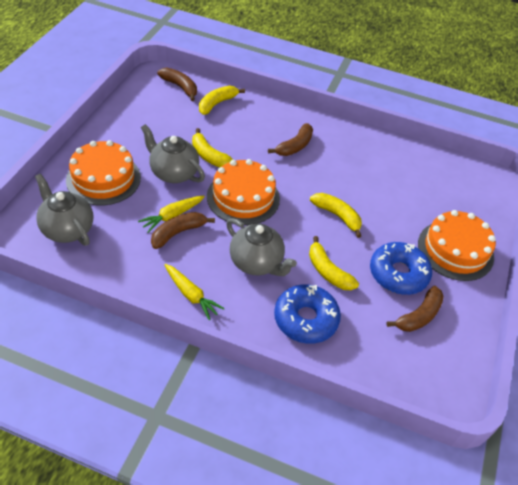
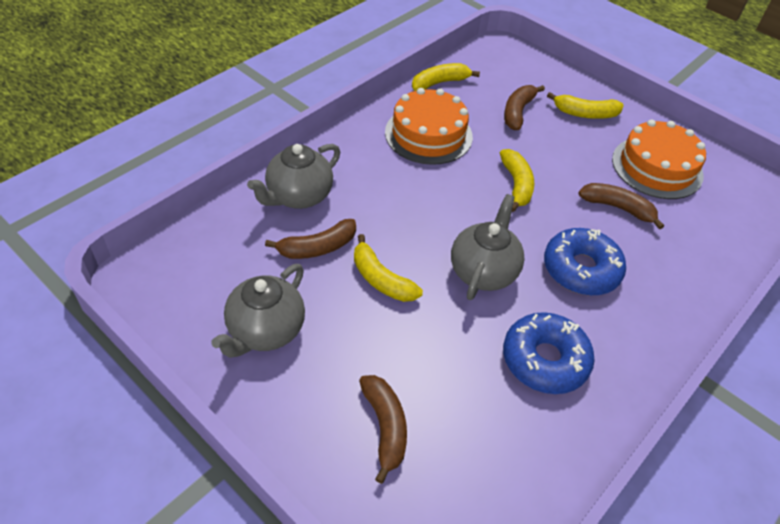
orange cake: [66,140,141,205] [207,159,280,225] [418,210,496,281] = 3 -> [385,88,473,165] [612,120,706,199] = 2
yellow carrot: [138,196,205,233] [164,264,225,320] = 2 -> none = 0

